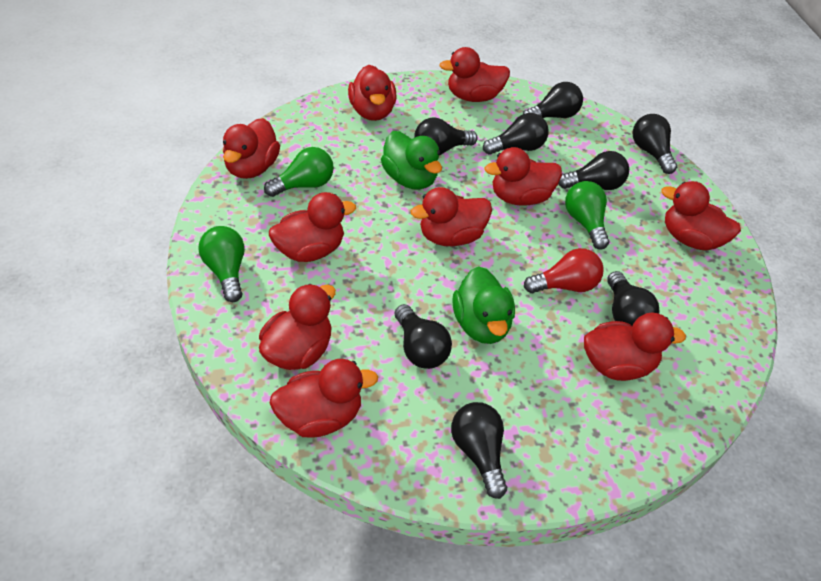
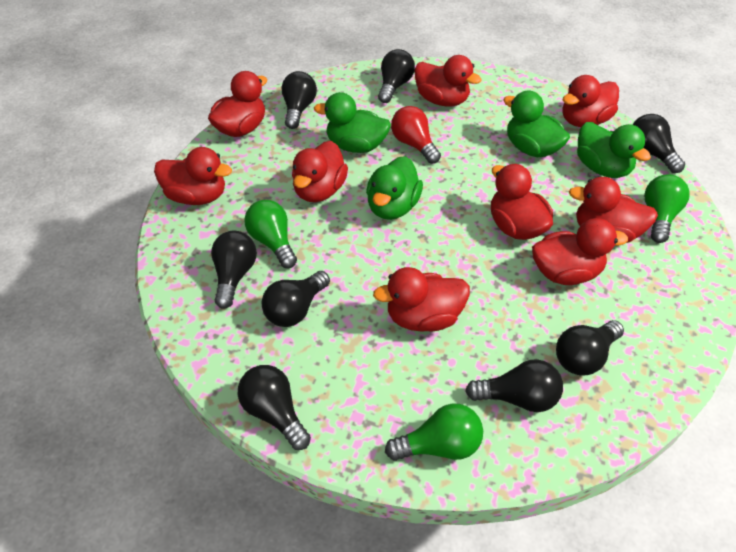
green duck: [381,131,442,190] [452,267,515,344] = 2 -> [314,92,391,153] [366,156,423,220] [503,91,570,157] [577,122,651,178] = 4
red duck: [223,118,280,179] [259,284,336,370] [269,192,356,262] [270,359,378,438] [348,65,397,121] [411,187,492,246] [439,47,510,102] [485,147,562,206] [584,313,686,381] [661,181,741,251] = 10 -> [154,147,232,205] [208,71,267,137] [292,141,348,202] [373,267,470,332] [414,55,482,106] [491,164,553,240] [532,218,628,285] [562,75,619,127] [569,177,658,243] = 9

